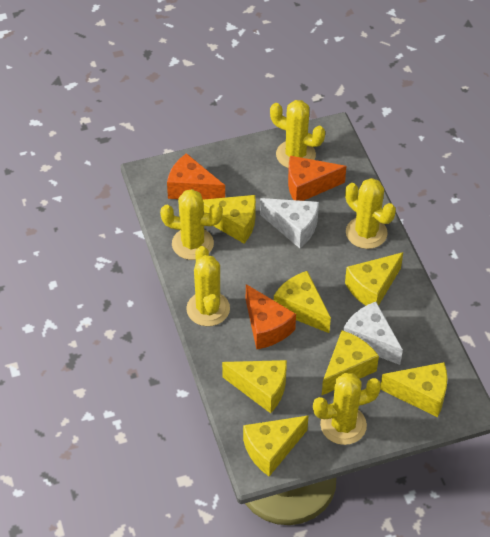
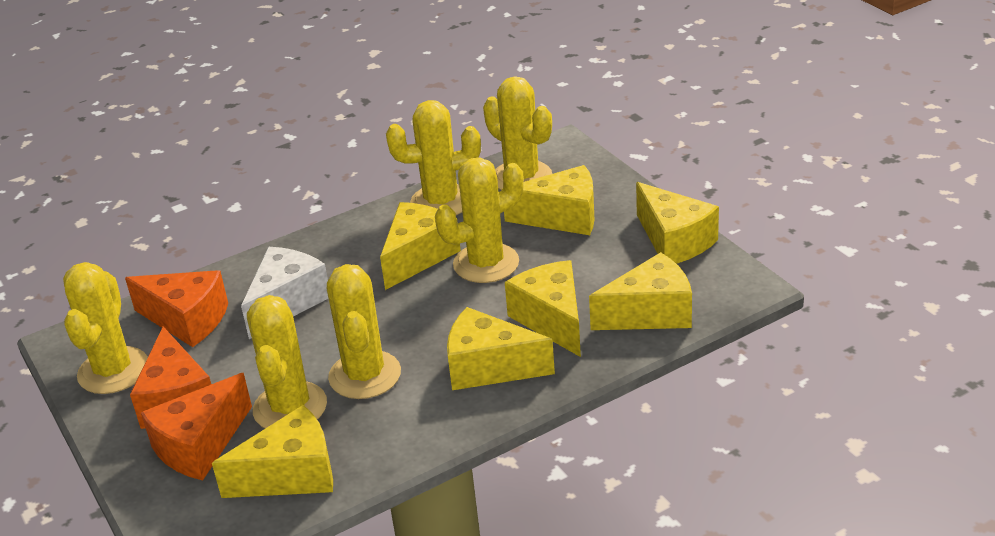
white cheese: [260,198,319,248] [343,302,403,365] = 2 -> [241,247,328,339] = 1
yellow cactus: [160,189,223,260] [186,246,230,326] [270,100,325,168] [313,373,381,445] [345,178,396,249] = 5 -> [63,262,148,394] [247,295,327,428] [327,264,401,399] [386,100,481,215] [435,157,524,283] [483,76,552,190] = 6

